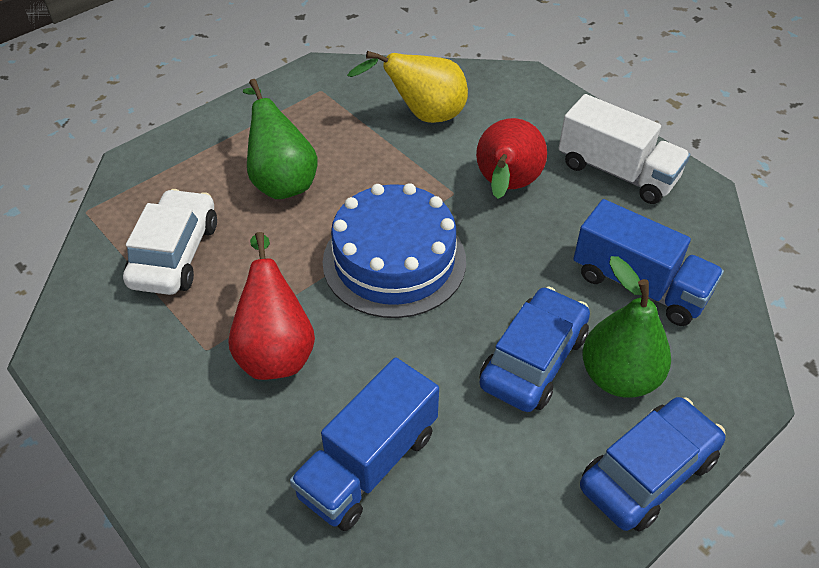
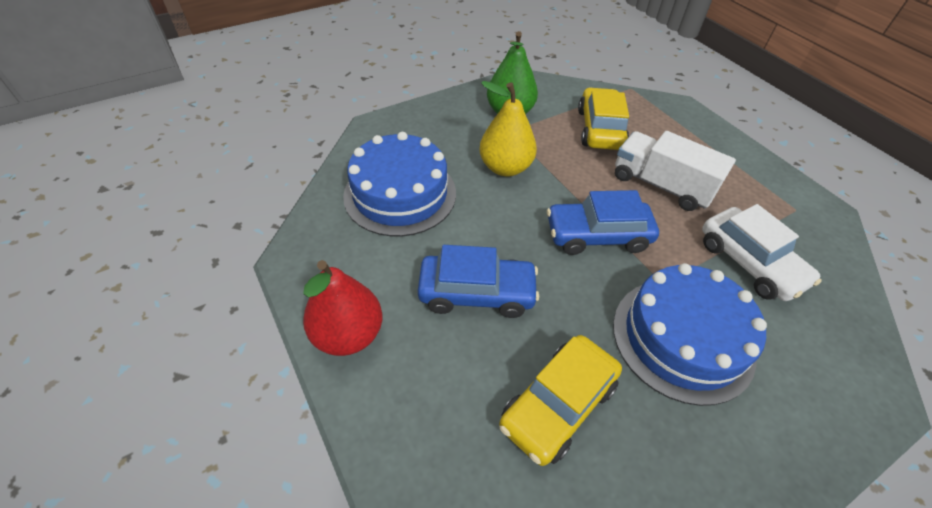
blue cake: [323,183,466,318] = 1 -> [343,132,456,237] [613,263,767,406] = 2
blue truck: [290,357,439,531] [573,199,724,326] = 2 -> none = 0
green pear: [243,79,317,199] [582,256,671,397] = 2 -> [487,31,538,114] = 1
red pear: [228,232,315,380] [476,118,547,199] = 2 -> [303,260,382,356] = 1
yellow car: none = 0 -> [499,335,622,466] [578,87,629,150] = 2

